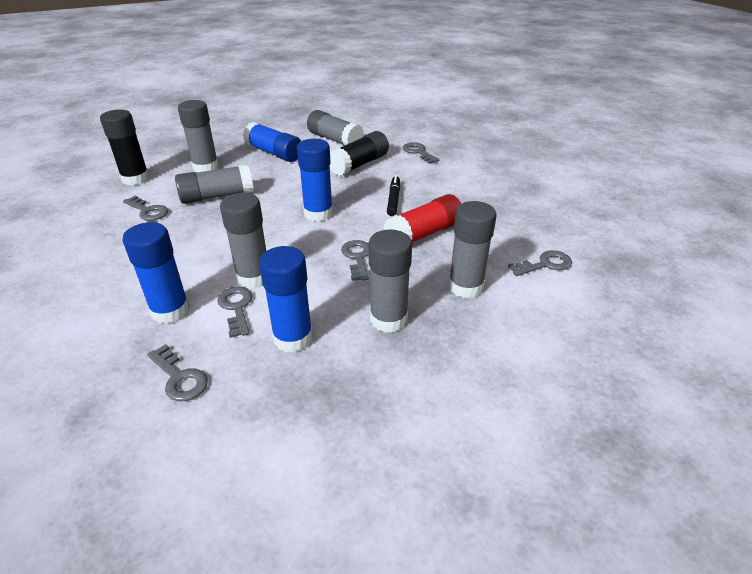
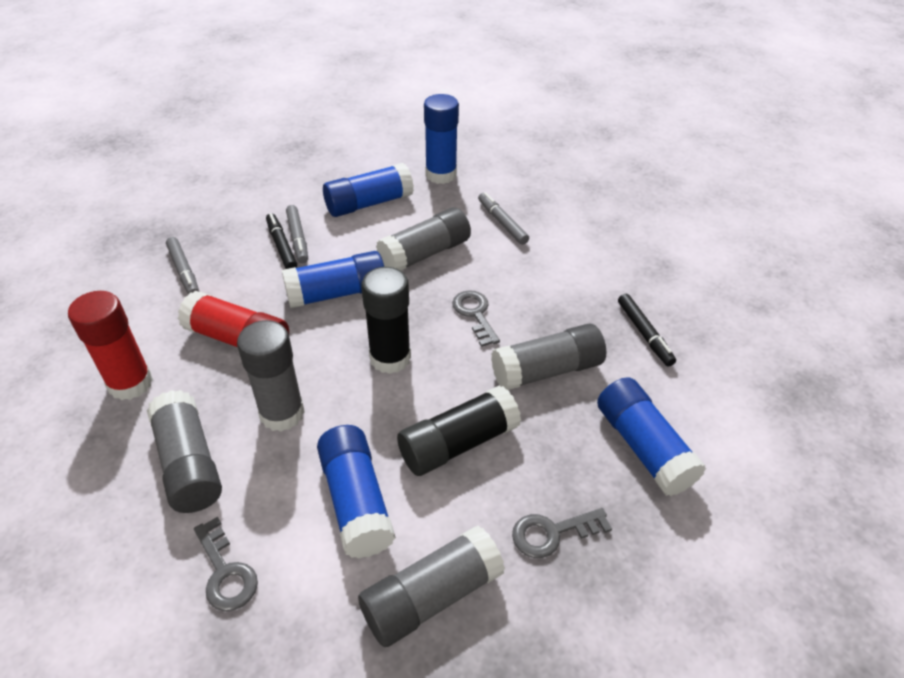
black marker: [387,175,400,216] = 1 -> [266,213,297,269] [618,294,676,367] = 2
blue glue stick: [122,222,190,324] [243,122,301,162] [259,246,313,353] [297,139,333,222] = 4 -> [282,251,384,308] [317,425,396,558] [323,163,414,217] [424,94,459,184] [597,377,706,496] = 5
grey glue stick: [175,164,254,204] [178,100,219,172] [220,193,266,288] [307,110,364,145] [369,230,412,333] [448,201,496,298] = 6 -> [147,390,222,513] [237,320,305,431] [358,525,505,647] [376,207,471,271] [491,324,606,390] = 5
grey key: [123,196,168,221] [147,344,208,401] [217,286,252,338] [341,240,369,281] [403,142,439,164] [508,250,572,276] = 6 -> [194,517,258,611] [452,290,500,347] [512,508,612,558] = 3
grey marker: none = 0 -> [166,237,199,295] [286,205,308,263] [478,192,529,245] = 3
red glue stick: [384,194,461,242] = 1 -> [68,291,153,400] [178,291,289,347] = 2

